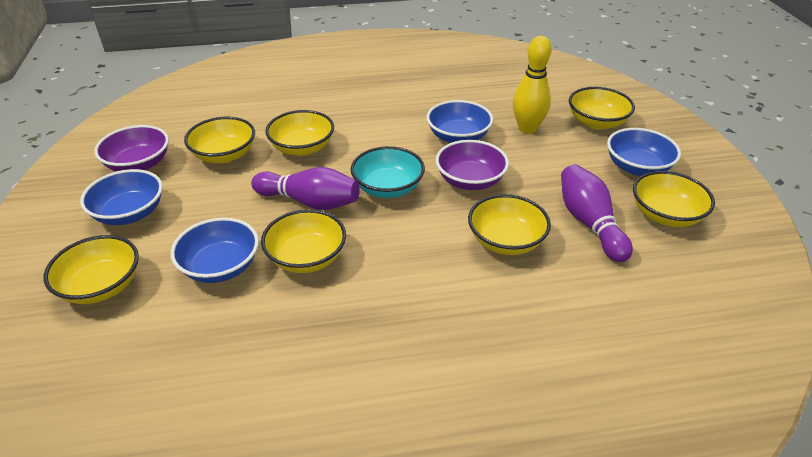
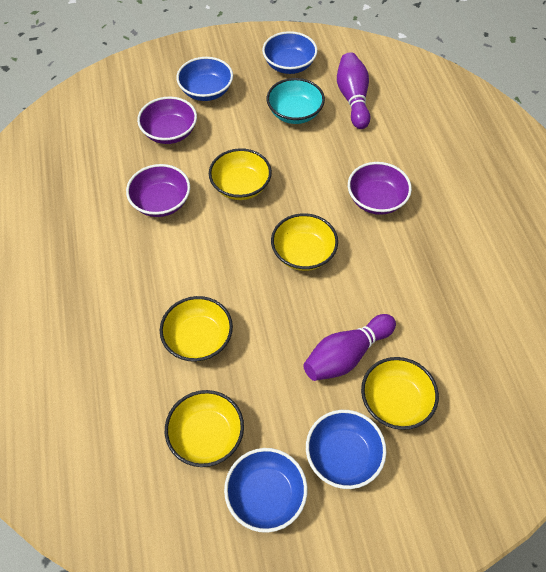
purple bowl: [94,125,169,171] [436,140,509,190] = 2 -> [126,164,190,217] [137,97,197,144] [348,162,412,215] = 3
yellow bowl: [44,235,139,304] [184,117,255,163] [261,209,346,273] [265,110,334,156] [468,194,551,255] [569,87,635,129] [633,171,715,227] = 7 -> [160,296,233,362] [165,390,244,467] [209,148,272,200] [271,213,338,271] [361,357,439,430] = 5
yellow bowling pin: [513,36,552,134] = 1 -> none = 0

